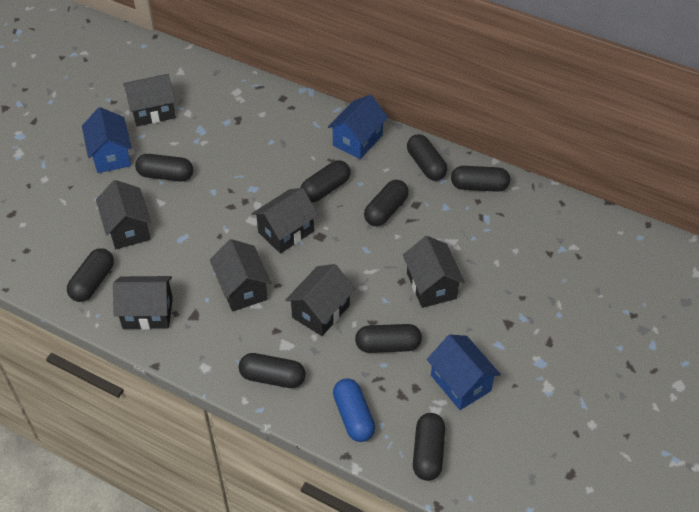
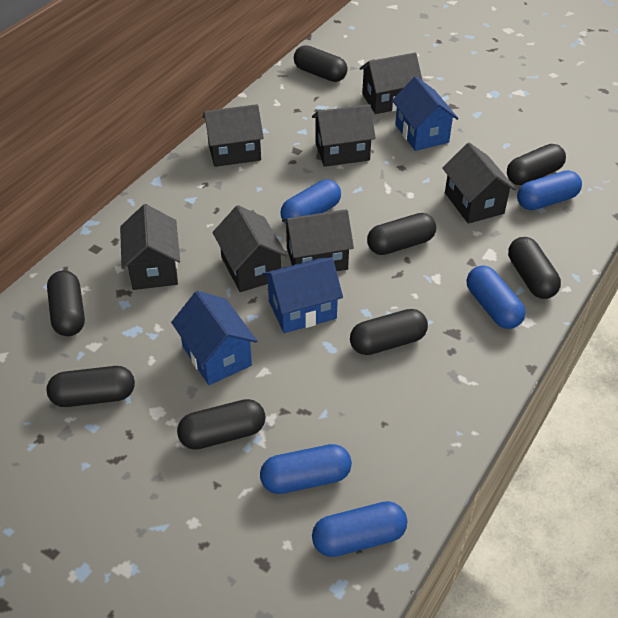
black capsule: [67,248,114,302] [135,154,193,182] [239,353,306,388] [301,160,351,202] [355,324,422,353] [364,180,409,226] [407,134,447,181] [413,413,445,481] [451,166,510,192] = 9 -> [47,271,85,336] [47,366,135,407] [177,399,266,450] [294,45,348,82] [350,309,428,355] [367,213,436,255] [507,144,566,185] [508,237,561,299] = 8
blue capsule: [333,378,375,442] = 1 -> [260,444,352,494] [280,179,341,224] [312,501,407,557] [467,266,525,329] [517,170,582,210] = 5

